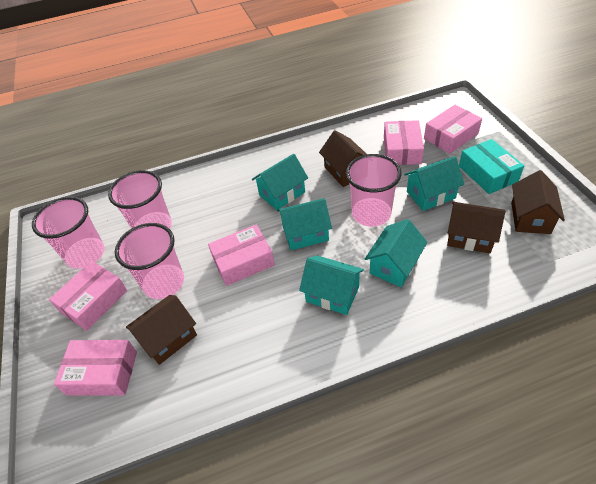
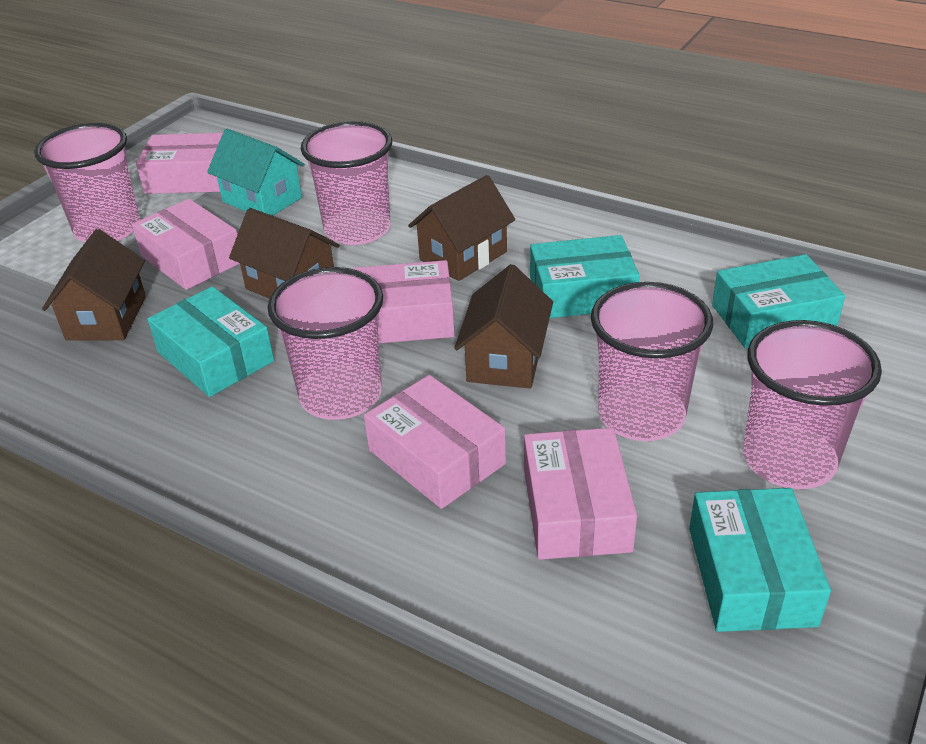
pink cup: [32,197,105,269] [108,170,172,229] [115,223,184,299] [346,154,402,227] = 4 -> [34,123,140,242] [268,267,383,420] [301,121,392,245] [591,282,713,441] [743,320,882,489] = 5
turquoise box: [459,139,524,194] = 1 -> [147,286,274,397] [530,235,640,318] [689,488,831,632] [712,254,845,349] = 4
turquoise house: [252,154,308,210] [277,198,332,250] [299,256,364,315] [365,219,428,287] [404,156,465,211] = 5 -> [207,129,305,216] = 1

